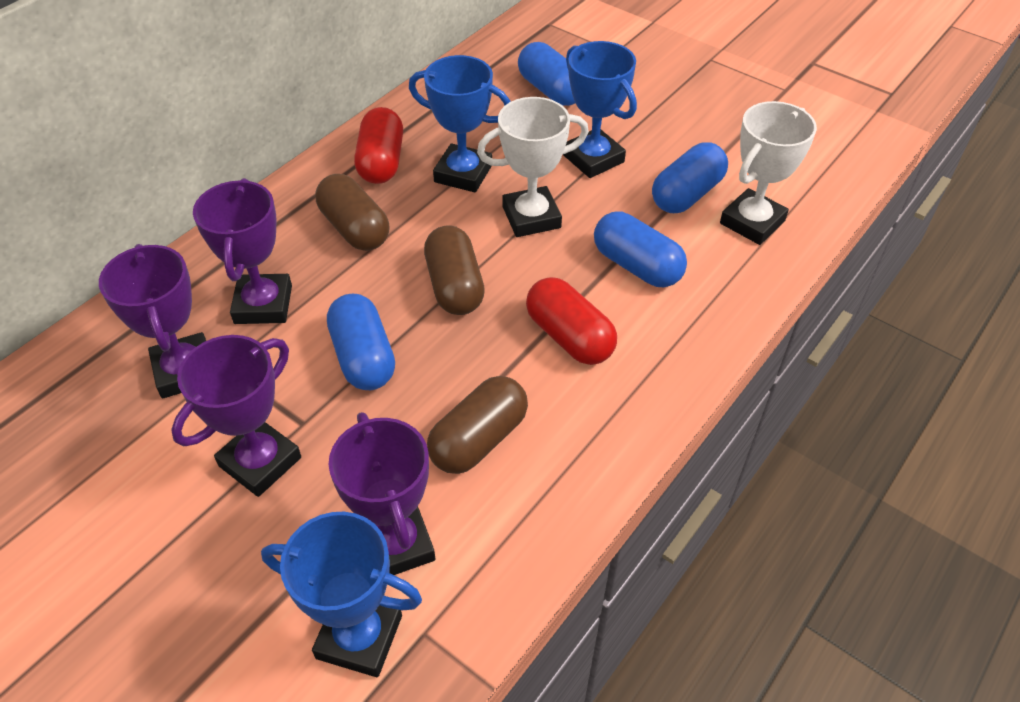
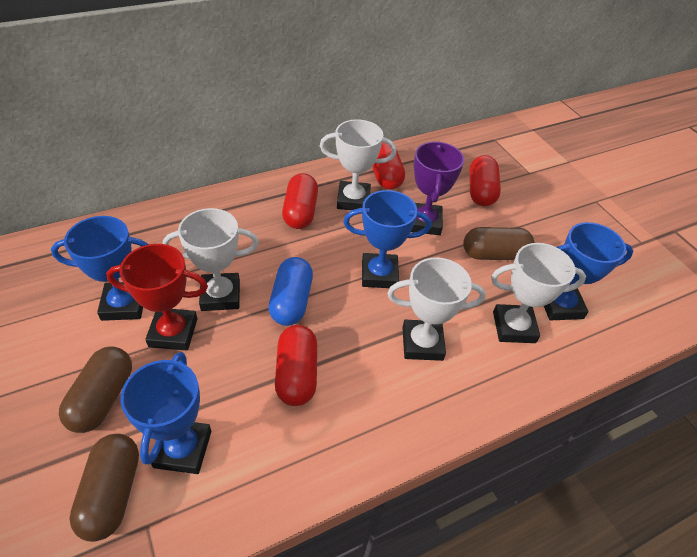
blue capsule: [327,294,395,390] [518,42,575,106] [594,212,687,287] [652,142,728,213] = 4 -> [269,257,313,326] = 1
blue trophy: [261,512,422,677] [409,55,510,192] [563,41,637,178] = 3 -> [51,216,149,321] [120,352,211,474] [343,190,431,288] [544,222,633,320] = 4
purple trophy: [99,244,206,399] [171,335,301,497] [193,178,292,324] [329,412,435,575] = 4 -> [411,141,464,235] = 1
red capsule: [354,107,403,184] [526,277,617,365] = 2 -> [275,325,317,406] [282,173,318,229] [372,142,405,190] [469,155,501,206] = 4
red trophy: none = 0 -> [106,244,208,350] = 1
white trophy: [477,97,589,237] [720,101,817,245] = 2 -> [163,208,259,311] [320,119,397,210] [387,257,486,361] [491,243,586,343] = 4

